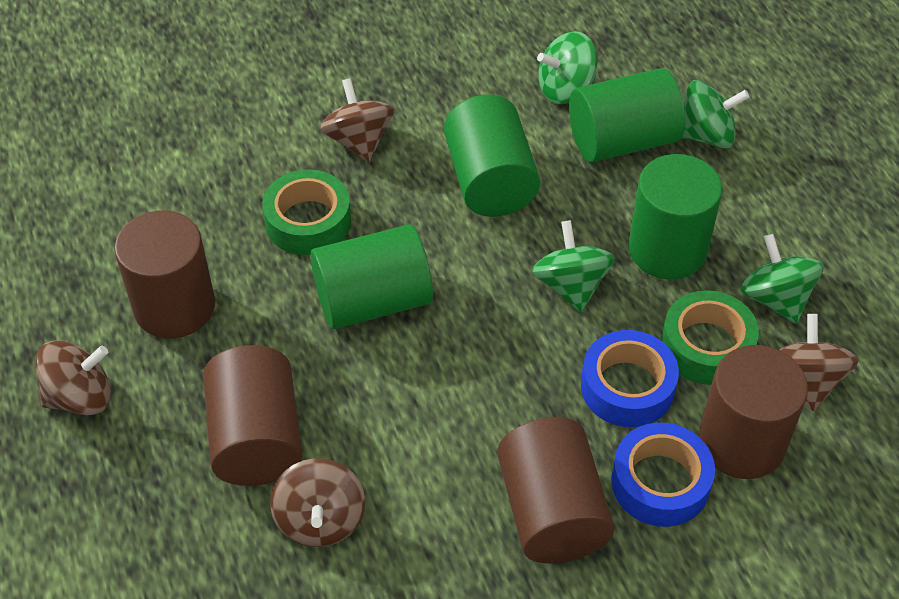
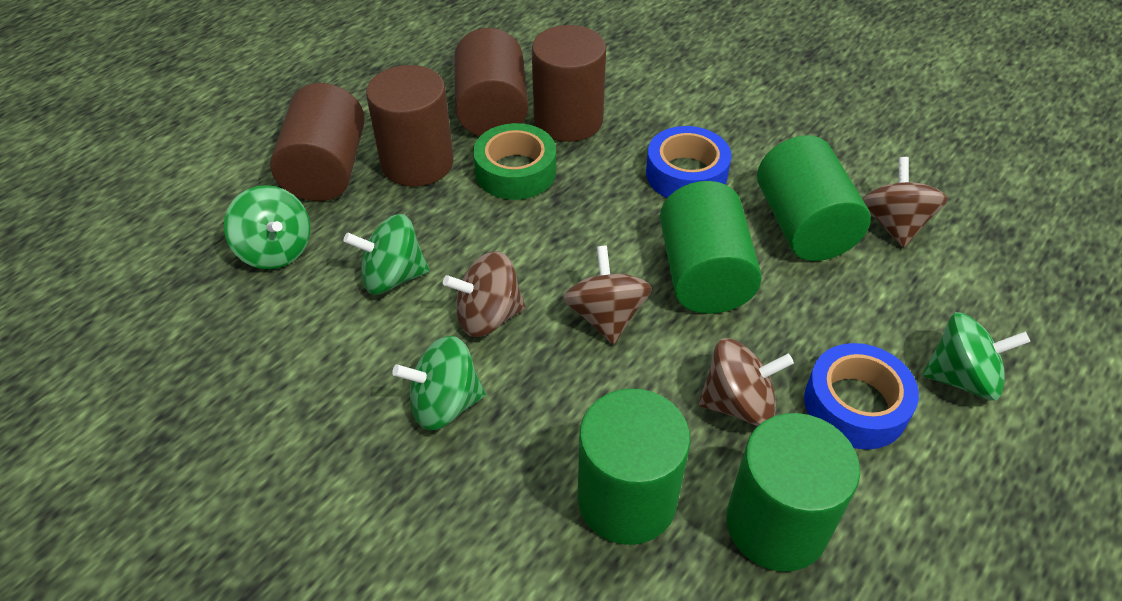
green tape: [262,169,351,255] [661,290,759,385] = 2 -> [473,123,556,200] = 1

